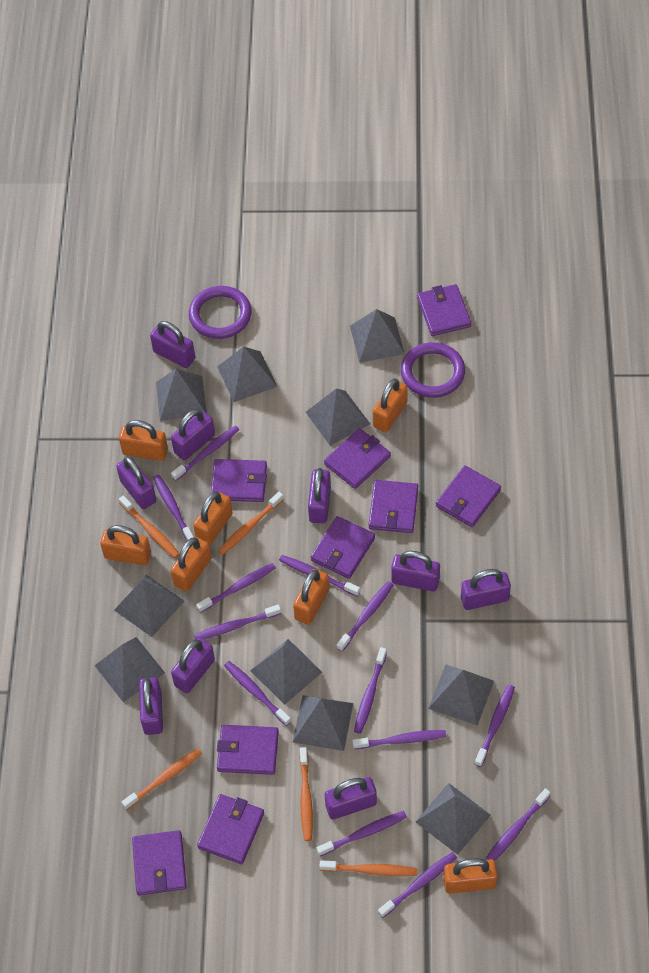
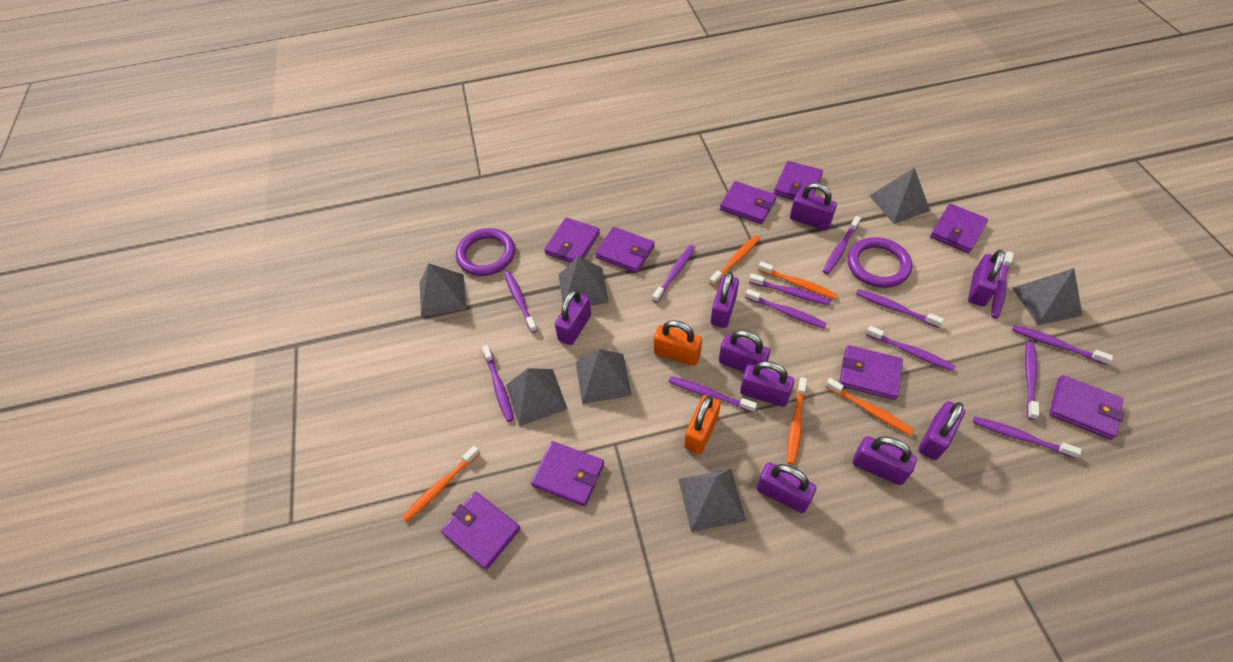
grey pyramid: [94,637,165,702] [114,575,184,637] [156,369,207,421] [217,346,277,402] [250,639,322,705] [293,695,353,751] [306,388,370,446] [350,309,405,363] [416,783,491,855] [428,665,494,726] = 10 -> [420,264,466,317] [506,368,568,426] [559,256,609,306] [576,349,632,404] [678,469,746,532] [869,167,930,224] [1012,268,1083,325] = 7
orange padlock: [100,525,151,565] [119,420,168,461] [170,537,211,592] [193,492,233,546] [293,569,329,625] [373,378,408,432] [444,858,498,894] = 7 -> [654,320,702,366] [684,395,721,454] = 2

